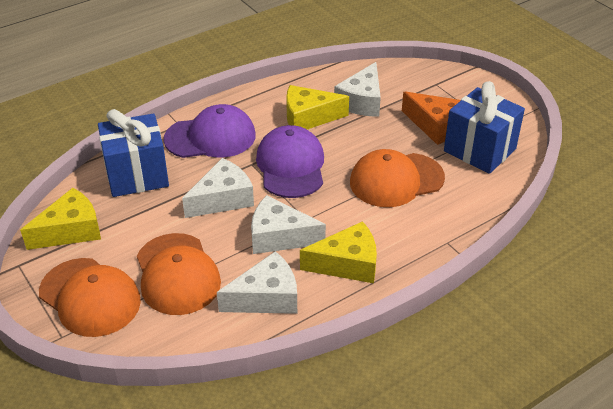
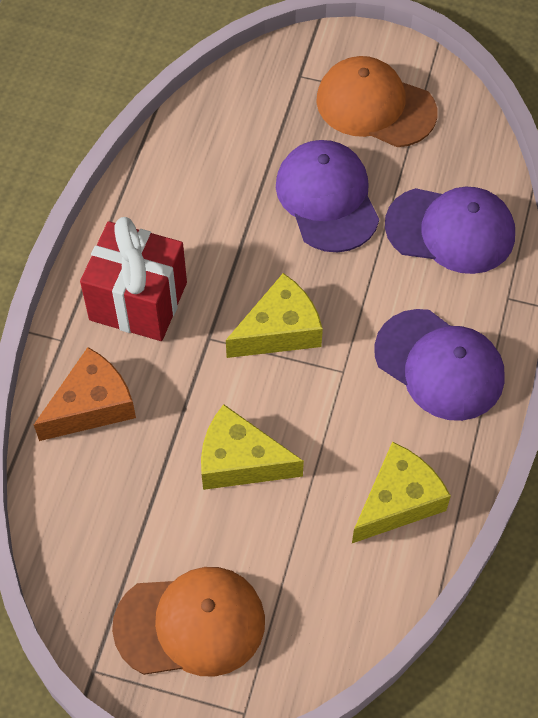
blue gift: [98,109,169,197] [444,81,525,174] = 2 -> none = 0
orange cap: [39,258,141,337] [137,233,221,315] [350,149,445,207] = 3 -> [112,567,265,677] [316,56,437,147] = 2
purple cap: [164,104,256,158] [256,125,324,198] = 2 -> [276,140,379,252] [374,309,505,421] [385,187,515,274] = 3
red gift: none = 0 -> [80,217,187,341] = 1
white cheese: [182,158,254,218] [217,251,297,314] [251,195,326,254] [334,62,381,117] = 4 -> none = 0

